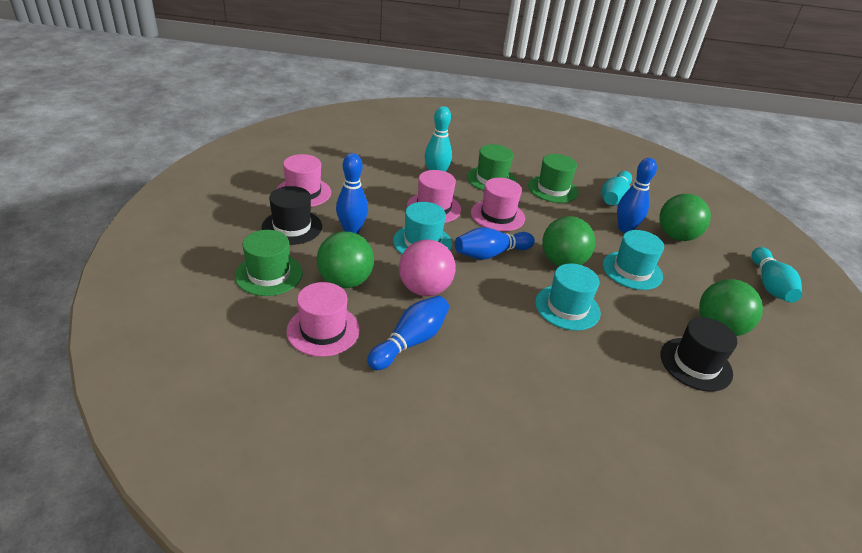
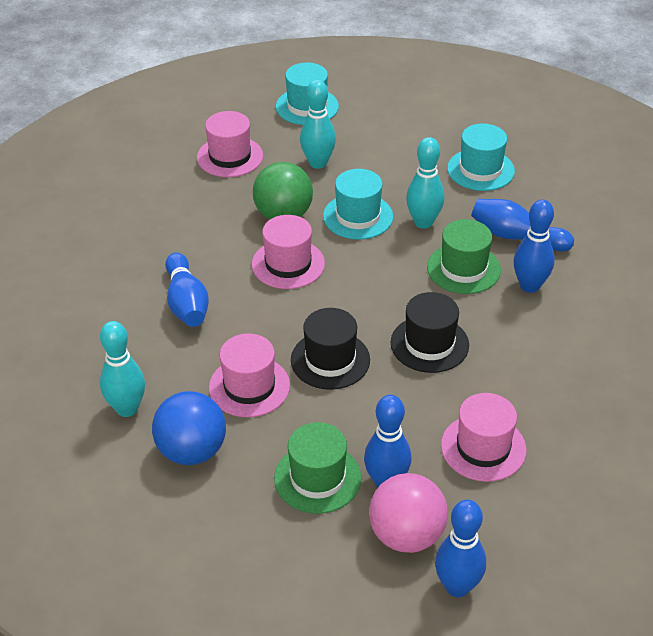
blue ball: none = 0 -> [152,391,226,465] = 1
blue bowling pin: [336,153,368,234] [367,296,449,370] [455,227,535,260] [617,158,657,233] = 4 -> [165,253,209,327] [364,395,411,488] [435,500,486,597] [471,199,574,252] [514,199,555,293] = 5
green ball: [317,231,374,288] [542,216,595,266] [659,194,711,241] [699,279,763,336] = 4 -> [253,162,313,220] = 1
green hat: [235,230,303,296] [467,144,517,191] [528,154,579,203] = 3 -> [274,422,361,514] [427,219,501,294] = 2

